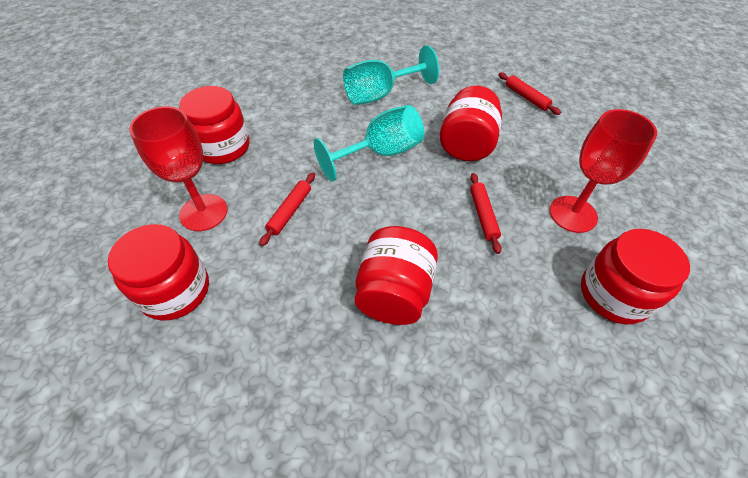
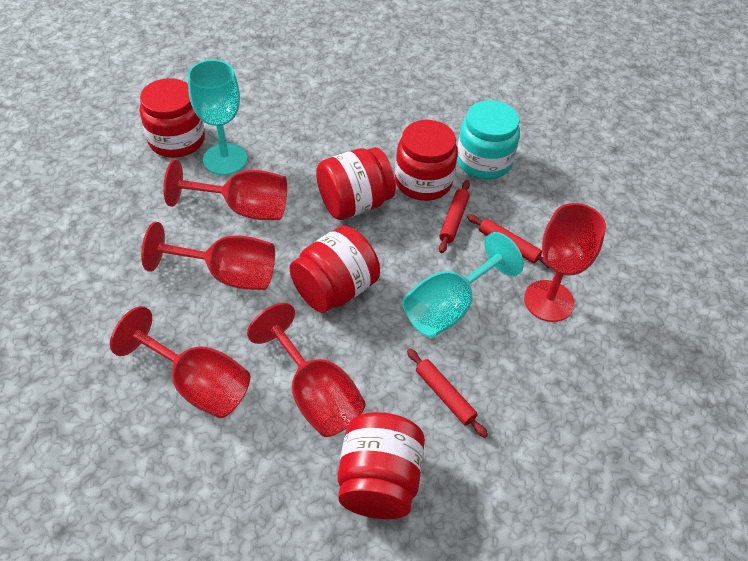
red goblet: [129,106,228,231] [549,109,657,233] = 2 -> [110,306,250,418] [141,222,275,290] [163,159,287,220] [247,303,366,437] [524,203,606,322] = 5
turquoise jar: none = 0 -> [457,100,520,179] = 1

